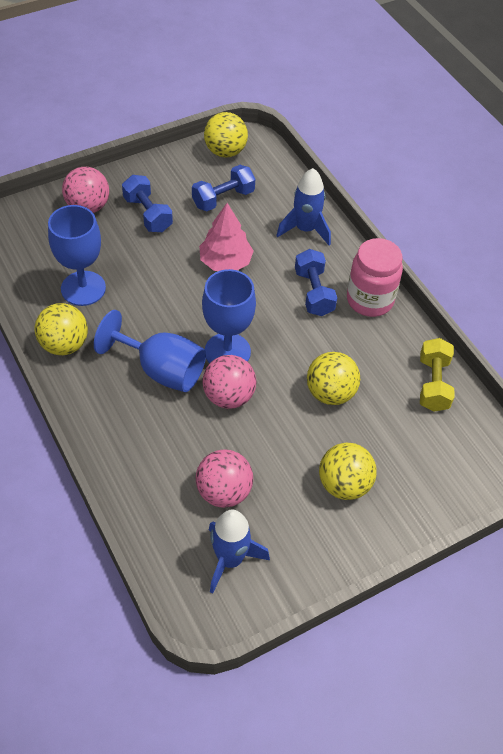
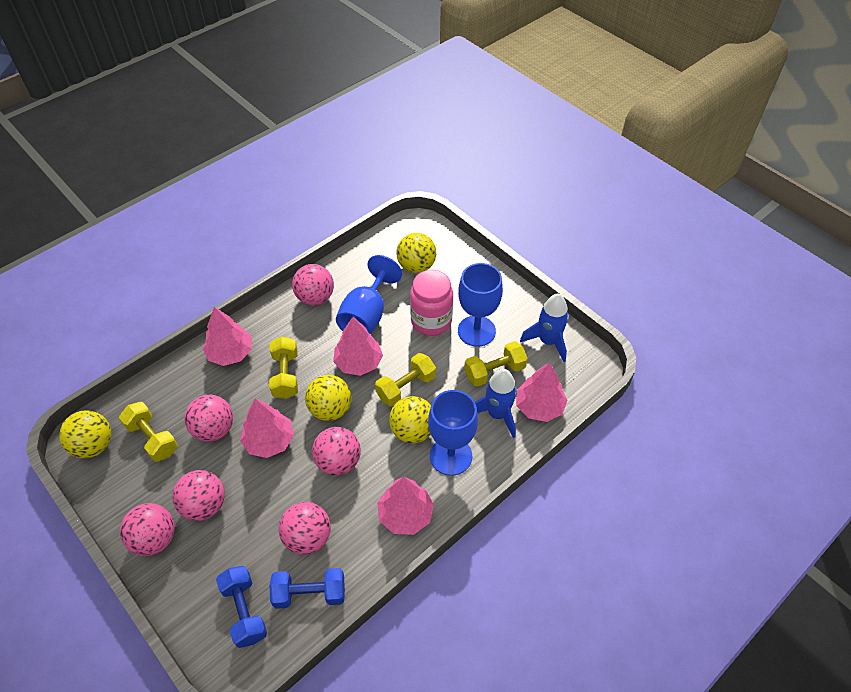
blue dumbbell: [122,175,173,232] [192,165,255,211] [295,249,337,316] = 3 -> [216,566,267,648] [270,568,345,609] = 2
pink ball: [62,167,109,213] [196,450,253,508] [203,355,256,409] = 3 -> [120,503,175,556] [172,470,225,521] [184,395,233,442] [279,502,331,555] [292,264,334,305] [312,427,361,475] = 6
pink tree: [199,203,254,271] = 1 -> [203,307,252,366] [240,399,294,458] [333,317,383,376] [377,477,434,535] [516,362,567,422] = 5
yellow dumbbell: [420,338,454,412] = 1 -> [119,402,178,462] [269,337,298,399] [375,353,436,407] [464,341,528,387] = 4

